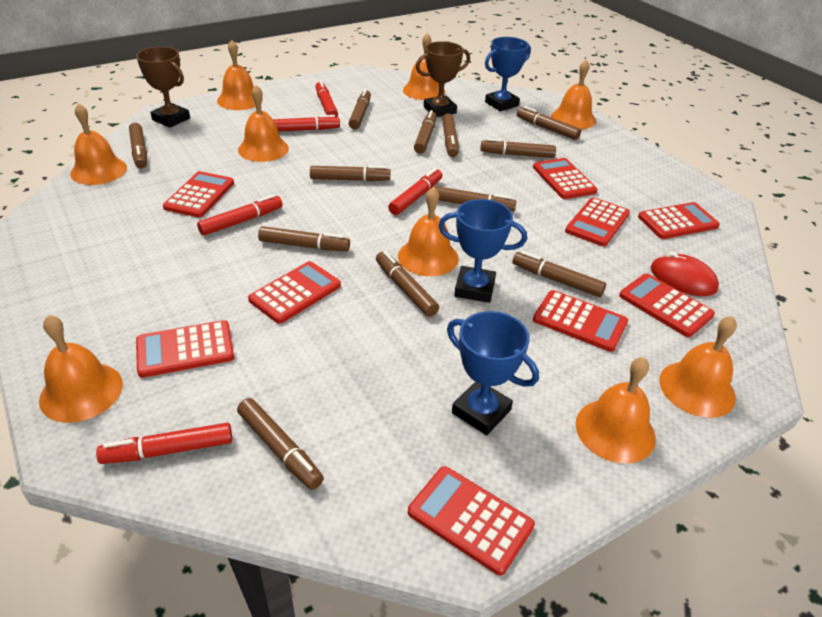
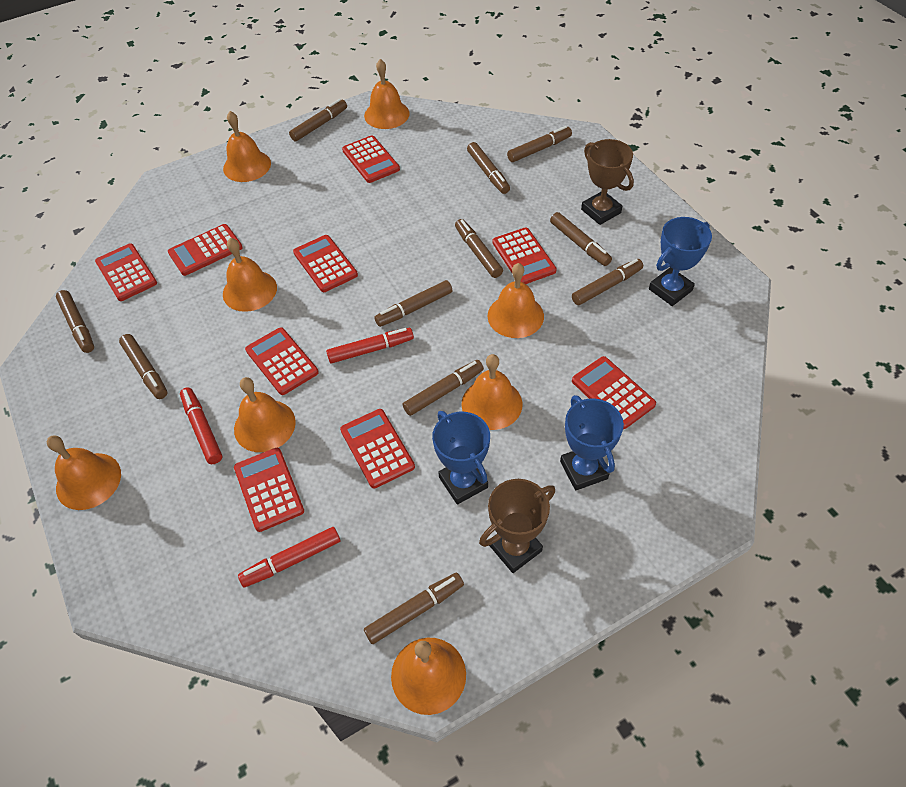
brown marker: [129,123,147,168] [237,398,324,490] [258,226,350,251] [310,166,390,181] [349,89,371,130] [376,251,439,317] [414,110,437,154] [434,186,516,212] [442,114,458,157] [480,138,556,158] [512,251,606,297] [517,106,581,140] = 12 -> [56,290,94,353] [119,334,167,399] [289,99,347,142] [364,572,464,644] [374,280,453,327] [403,360,484,416] [455,219,503,278] [467,142,510,194] [507,126,572,162] [550,212,612,266] [572,259,643,305] = 11
orange bell: [39,315,123,423] [70,103,127,185] [217,40,263,110] [238,85,289,162] [398,187,459,276] [403,33,445,100] [551,60,596,129] [576,357,656,464] [659,316,737,418] = 9 -> [47,435,121,510] [223,111,271,182] [223,238,277,312] [234,377,296,452] [364,59,410,129] [391,638,466,715] [461,354,522,430] [488,263,544,338] = 8
red marker: [96,423,232,464] [197,194,283,236] [273,115,340,132] [316,81,338,117] [388,168,442,215] = 5 -> [180,387,222,464] [238,527,340,587] [326,328,414,364] = 3
red mouse: [651,251,719,296] = 1 -> none = 0

